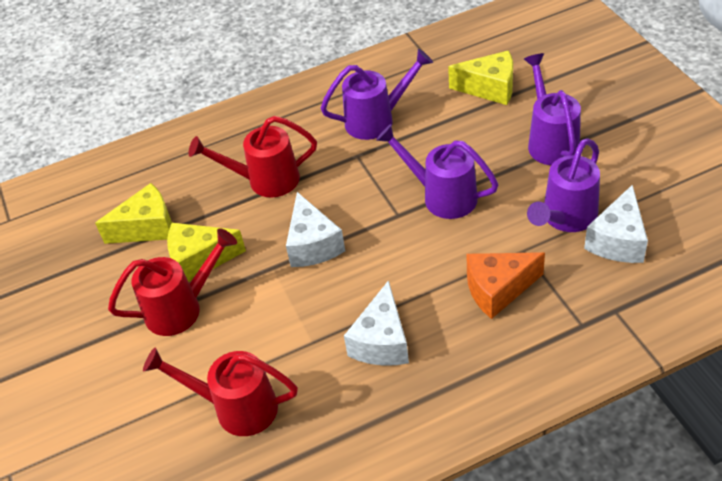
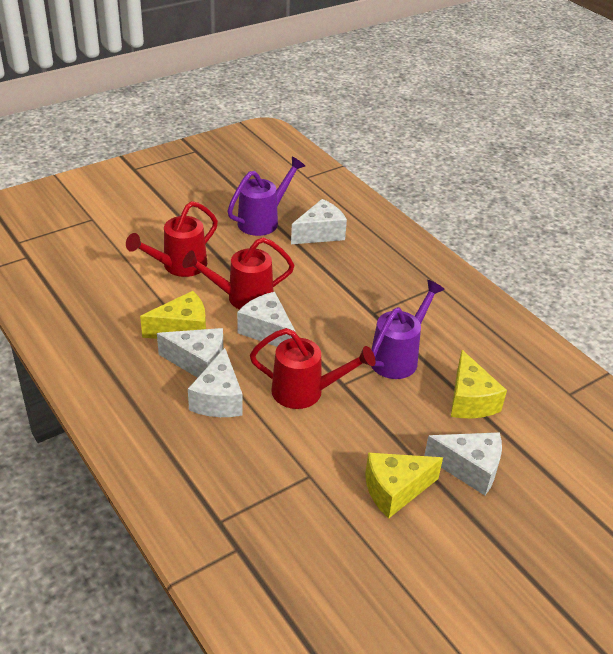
orange cheese: [466,252,545,319] = 1 -> none = 0
purple watering can: [321,49,433,140] [376,124,498,219] [524,53,581,165] [527,138,600,232] = 4 -> [227,157,305,236] [371,280,445,379] = 2
white cheese: [286,192,345,267] [344,280,409,366] [584,185,648,263] = 3 -> [157,328,223,378] [188,348,243,417] [237,292,296,347] [291,199,347,244] [424,432,502,495] = 5

